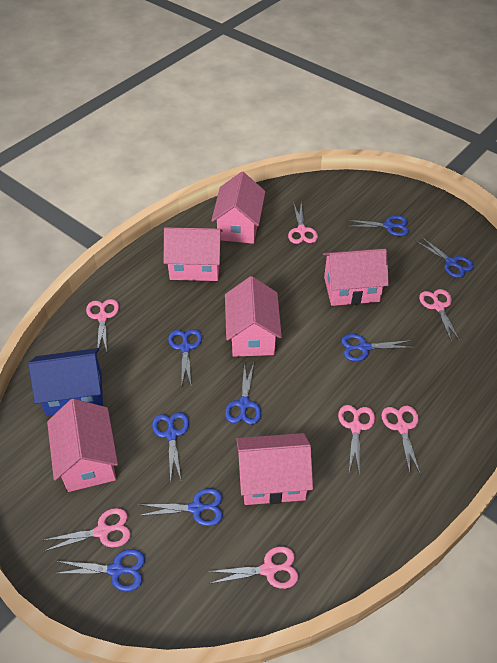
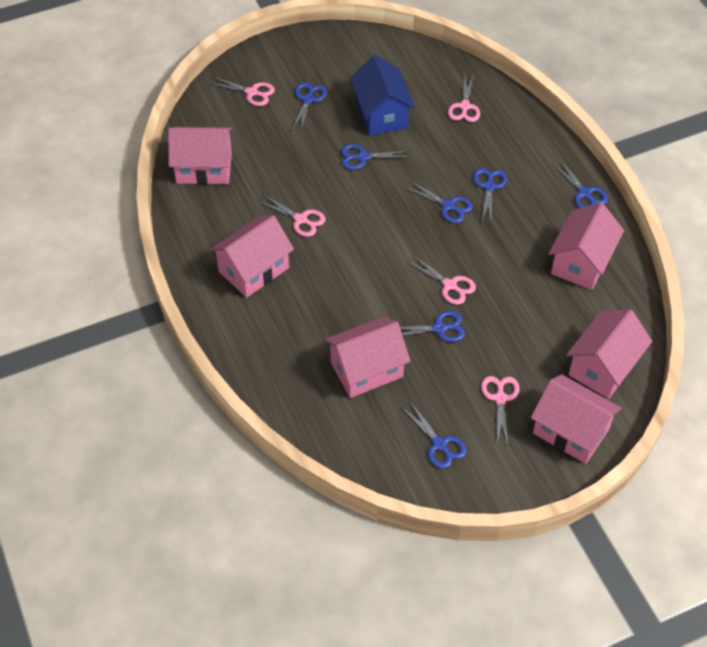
blue scissors: [54,549,145,592] [138,488,223,526] [152,412,189,483] [168,329,202,388] [225,362,261,425] [341,334,414,361] [347,215,409,236] [416,237,474,278] = 8 -> [292,82,327,133] [341,144,409,170] [400,311,465,342] [402,401,467,469] [404,180,473,223] [473,168,507,222] [552,159,608,208] = 7
pink scissors: [43,508,131,552] [86,299,119,352] [207,546,298,589] [288,202,318,244] [338,405,375,471] [381,406,421,475] [419,289,460,343] = 7 -> [209,76,275,106] [258,194,326,237] [406,254,476,305] [448,74,480,122] [481,376,520,446] = 5

